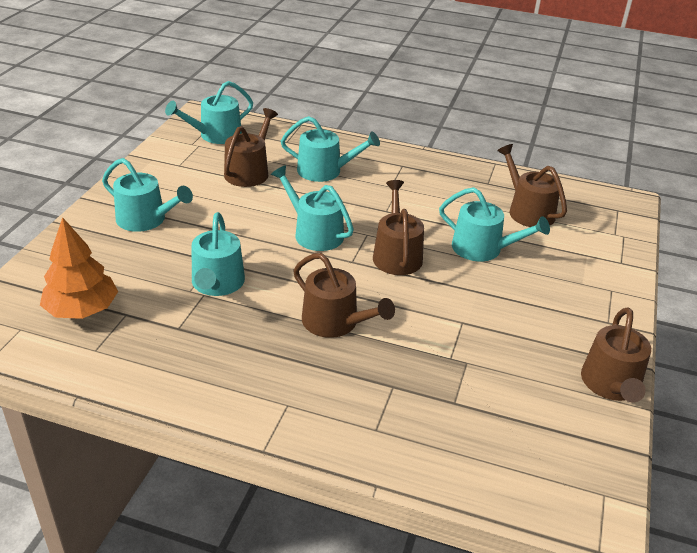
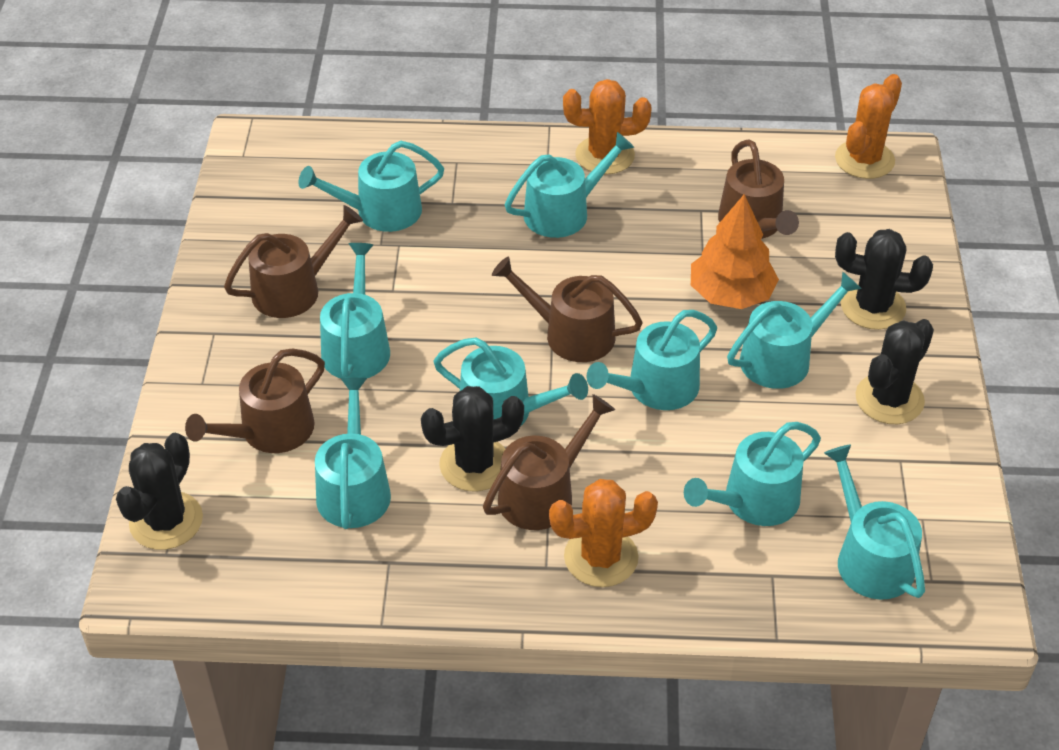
black cactus: none = 0 -> [116,433,203,550] [421,386,524,492] [835,229,933,330] [855,319,934,424] = 4
orange cactus: none = 0 -> [549,479,658,587] [563,79,652,175] [835,74,902,179] = 3
turquoise watering can: [102,158,193,232] [165,81,253,144] [192,212,245,296] [271,165,354,251] [281,116,380,182] [439,187,550,262] = 6 -> [298,141,444,232] [315,378,391,529] [320,243,390,378] [433,337,588,427] [505,132,634,238] [587,310,717,410] [684,422,821,526] [727,271,862,389] [824,445,925,600] = 9

